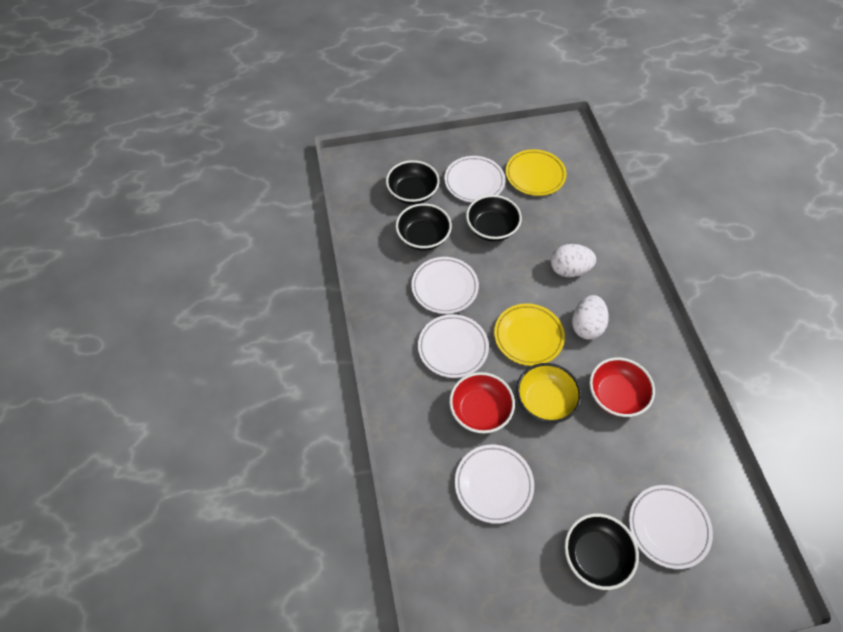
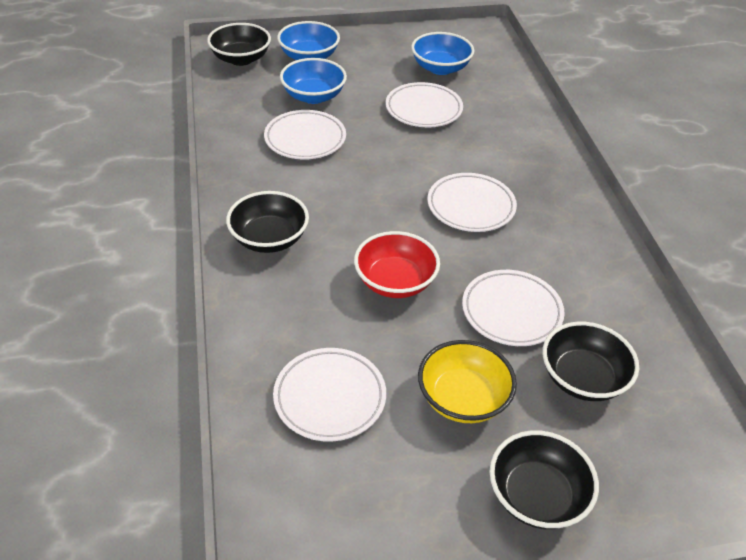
blue bowl: none = 0 -> [277,21,340,60] [280,58,347,104] [411,32,474,75] = 3
red bowl: [449,372,515,434] [589,357,655,417] = 2 -> [354,231,440,298] = 1
white egg: [551,244,596,277] [572,295,609,340] = 2 -> none = 0
yellow plate: [494,303,565,366] [506,149,567,196] = 2 -> none = 0

